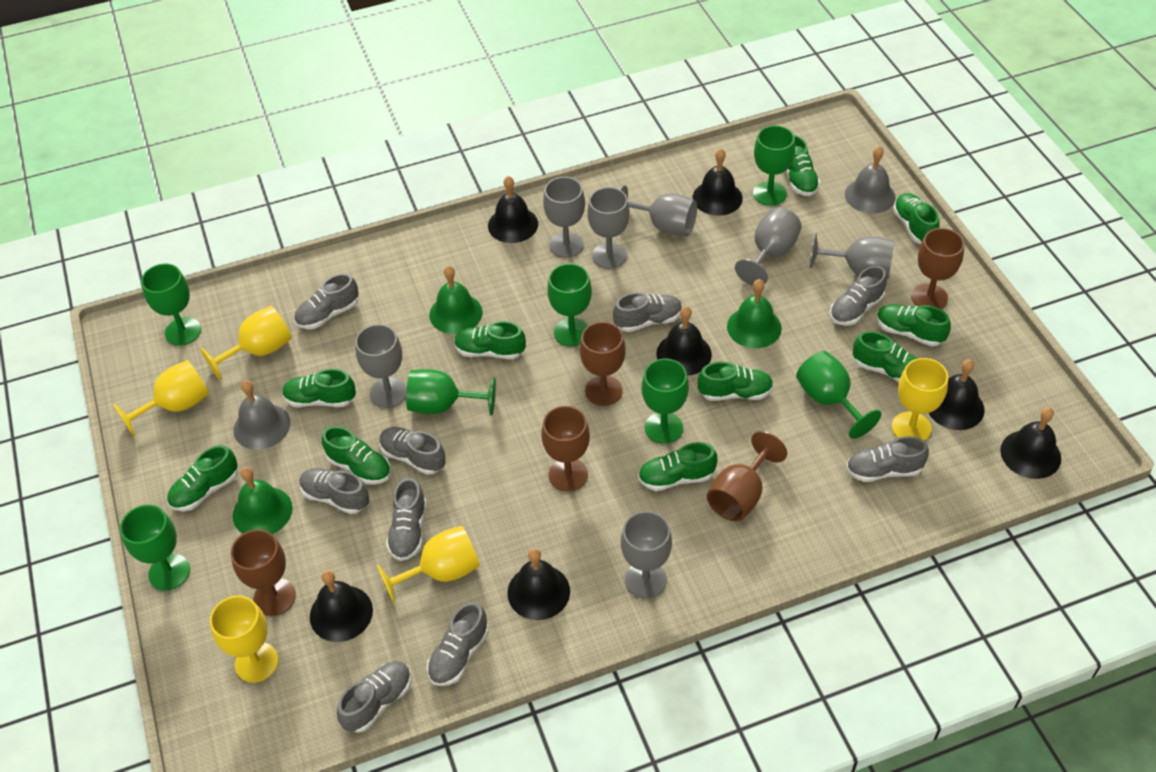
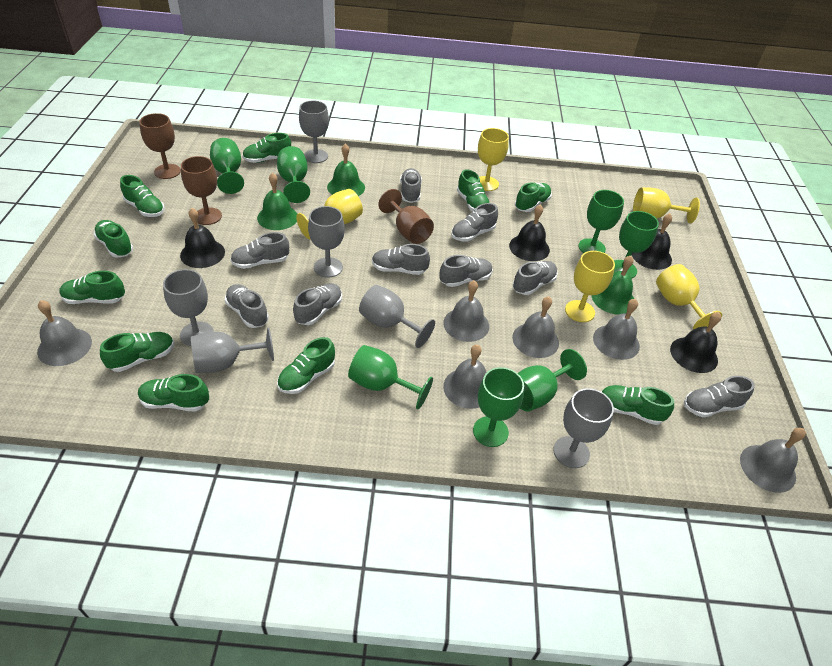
black bell: [310,570,373,642] [488,176,538,243] [507,548,570,620] [656,306,712,376] [693,149,743,216] [929,359,985,430] [1000,407,1061,479] = 7 -> [180,208,225,268] [509,204,550,261] [632,213,672,270] [670,312,721,373] = 4
brown goblet: [231,529,296,616] [541,406,590,491] [580,322,626,406] [707,431,787,522] [911,228,964,309] = 5 -> [139,113,181,179] [181,156,222,225] [379,189,434,244] = 3
grey bell: [234,380,290,450] [845,146,896,213] = 2 -> [37,300,92,366] [443,280,489,342] [443,345,487,409] [512,296,559,358] [593,299,640,360] [740,428,806,493] = 6
grey goblet: [355,324,407,408] [543,177,585,258] [587,187,630,268] [620,185,697,236] [621,511,672,598] [735,207,802,286] [810,233,894,279] = 7 -> [163,269,214,346] [191,327,274,373] [299,101,329,163] [308,206,345,278] [359,285,435,348] [553,388,614,468] = 6

